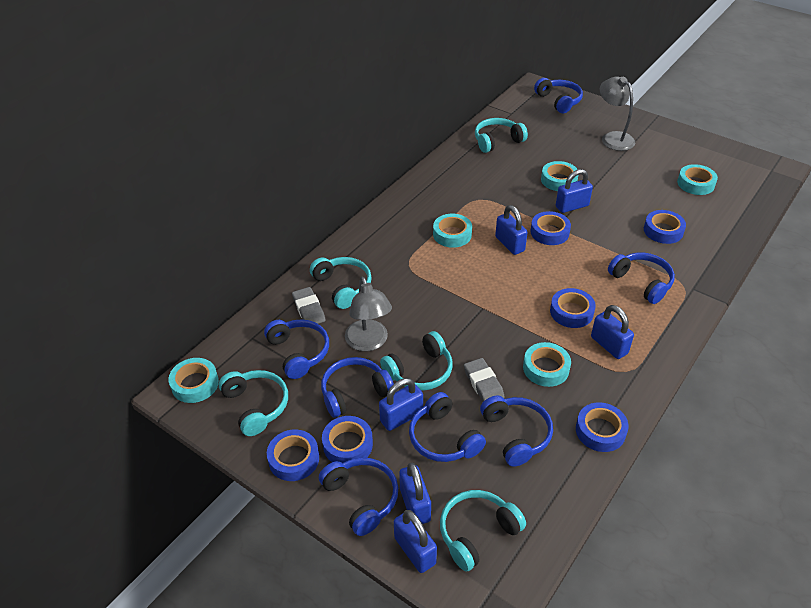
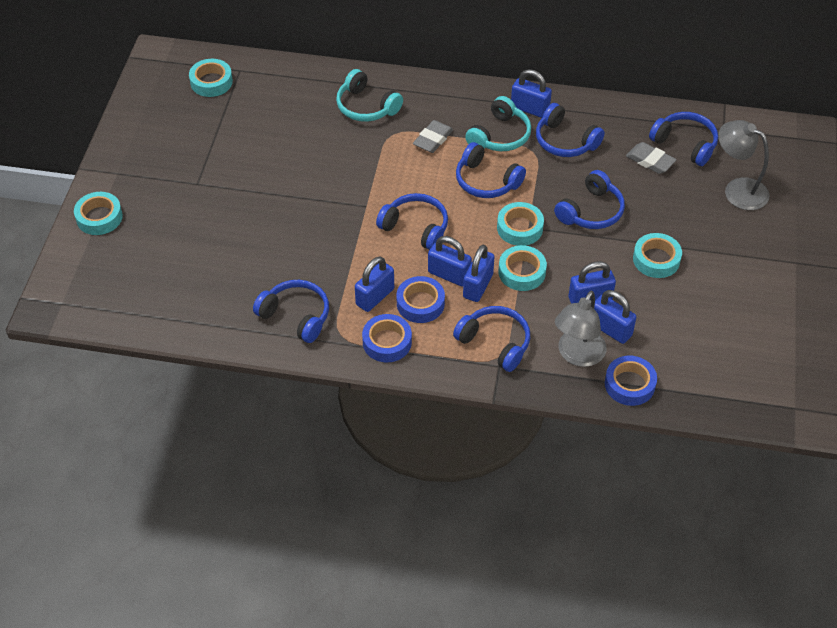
blue tape: [267,430,319,481] [322,416,373,463] [530,211,571,245] [550,288,596,328] [576,402,629,452] [644,210,686,244] = 6 -> [362,314,412,362] [397,276,445,323] [605,356,657,406] = 3
turquoise headphones: [219,370,288,436] [310,257,372,309] [380,331,453,391] [440,490,526,572] [475,118,528,153] = 5 -> [336,69,403,122] [465,96,531,151] = 2

